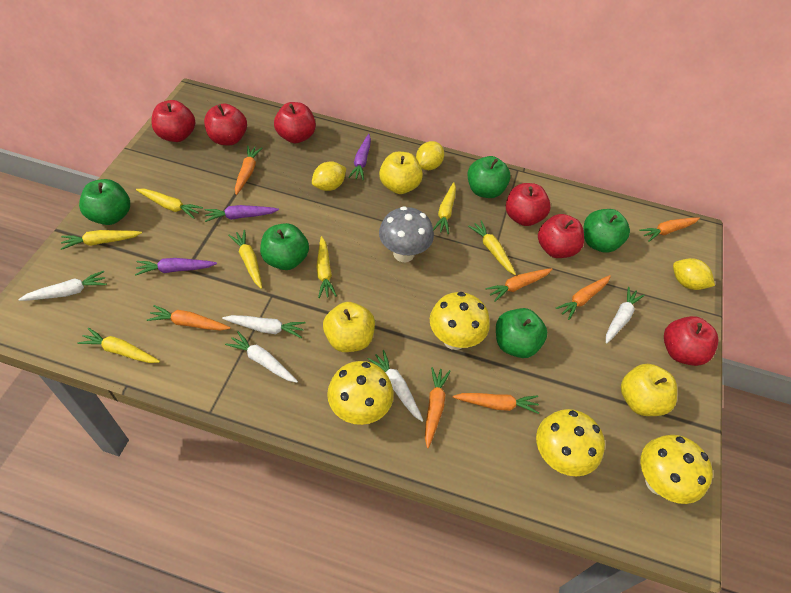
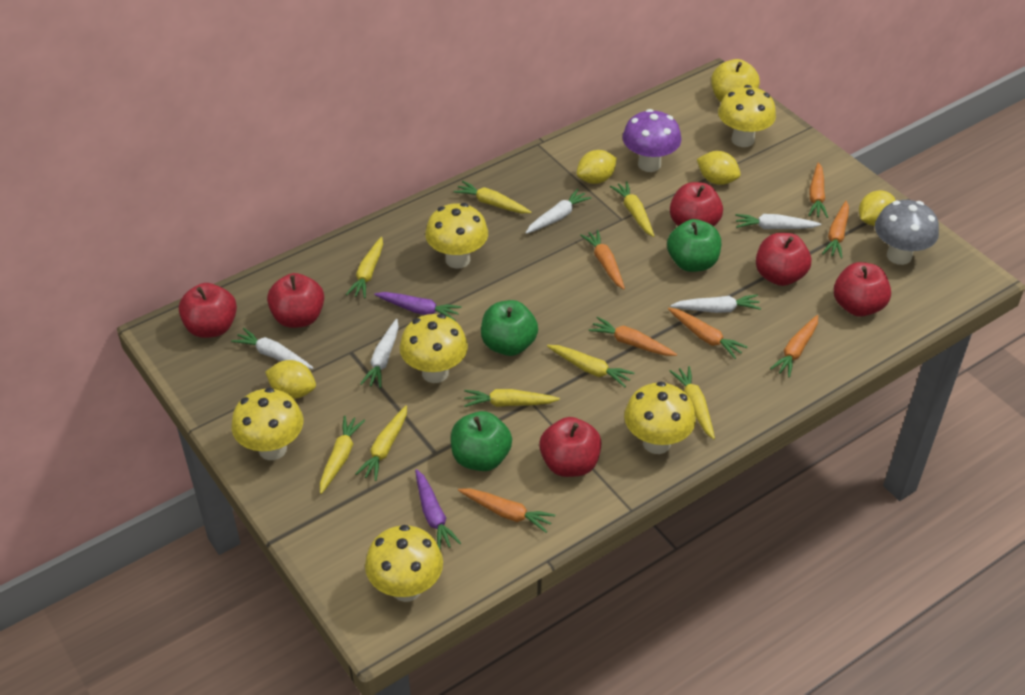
green apple: [79,179,130,225] [260,223,309,270] [467,156,511,198] [496,308,547,358] [583,209,630,253] = 5 -> [451,411,512,471] [481,300,538,356] [667,219,721,272] = 3
purple carrot: [135,258,217,275] [204,205,279,222] [348,134,371,181] = 3 -> [374,292,462,321] [415,469,461,549] = 2
purple mushroom: none = 0 -> [623,109,681,172] = 1
yellow apple: [323,302,375,352] [379,152,423,194] [621,364,677,416] = 3 -> [711,59,760,102] = 1
yellow carrot: [61,230,142,250] [77,328,160,363] [136,189,203,219] [228,230,262,289] [316,236,337,298] [433,182,456,234] [468,220,516,275] = 7 -> [320,416,365,494] [346,237,383,298] [355,405,407,481] [454,181,531,213] [464,389,560,407] [547,345,634,387] [610,181,654,237] [670,366,715,439] = 8
yellow lemon: [312,161,346,191] [416,141,444,170] [673,258,715,290] = 3 -> [265,360,316,399] [577,150,617,184] [697,151,741,185] [859,190,896,226] = 4
yellow mushroom: [327,361,394,425] [430,292,490,350] [536,409,605,476] [641,435,713,504] = 4 -> [231,388,303,460] [365,525,443,602] [399,314,468,383] [425,203,488,269] [624,382,696,454] [718,85,776,147] = 6

